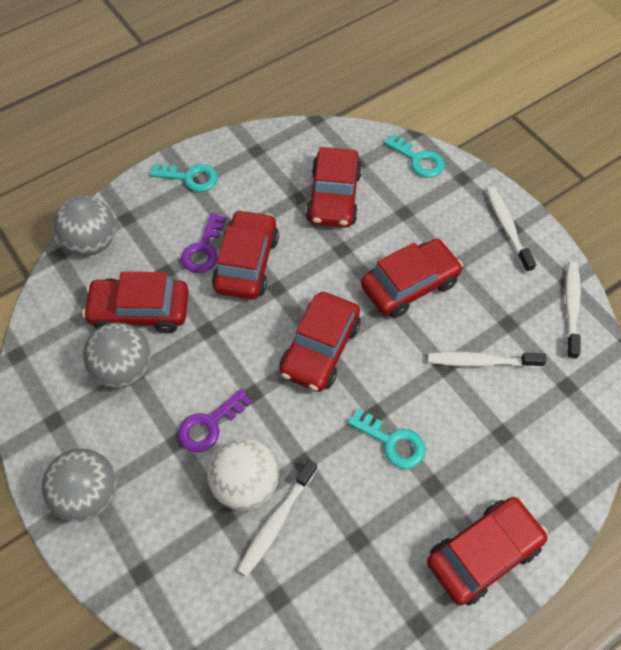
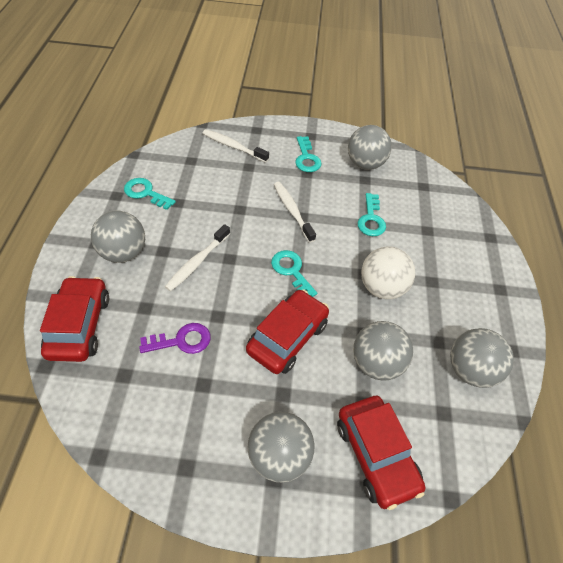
grey ball: [41,448,117,522] [53,196,115,256] [83,322,151,388] = 3 -> [91,211,145,263] [247,412,314,483] [348,125,392,170] [353,321,413,381] [450,328,514,388] = 5
purple key: [178,389,252,452] [181,213,226,273] = 2 -> [139,323,211,354] = 1
red car: [82,272,189,334] [212,209,279,300] [279,292,360,392] [306,147,362,228] [361,239,463,318] [427,497,548,606] = 6 -> [40,276,109,362] [246,289,329,374] [337,396,425,510] = 3
turquoise key: [150,163,218,192] [347,409,426,469] [384,134,445,178] = 3 -> [124,178,176,210] [271,250,317,297] [295,136,321,172] [357,193,386,236] = 4
white toothbrush: [237,460,317,576] [428,352,547,368] [486,187,536,273] [565,262,581,360] = 4 -> [165,224,230,291] [203,129,269,162] [274,182,316,243] = 3

